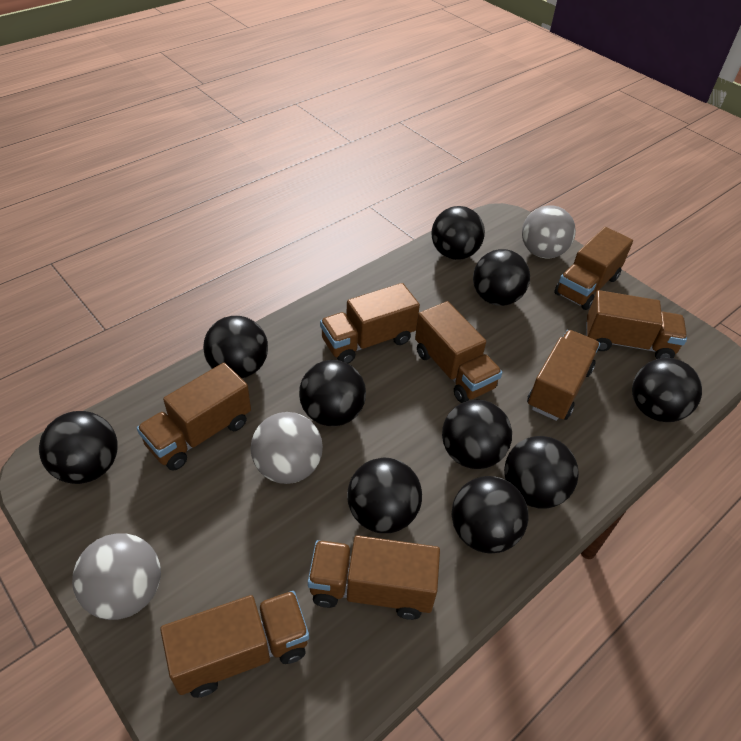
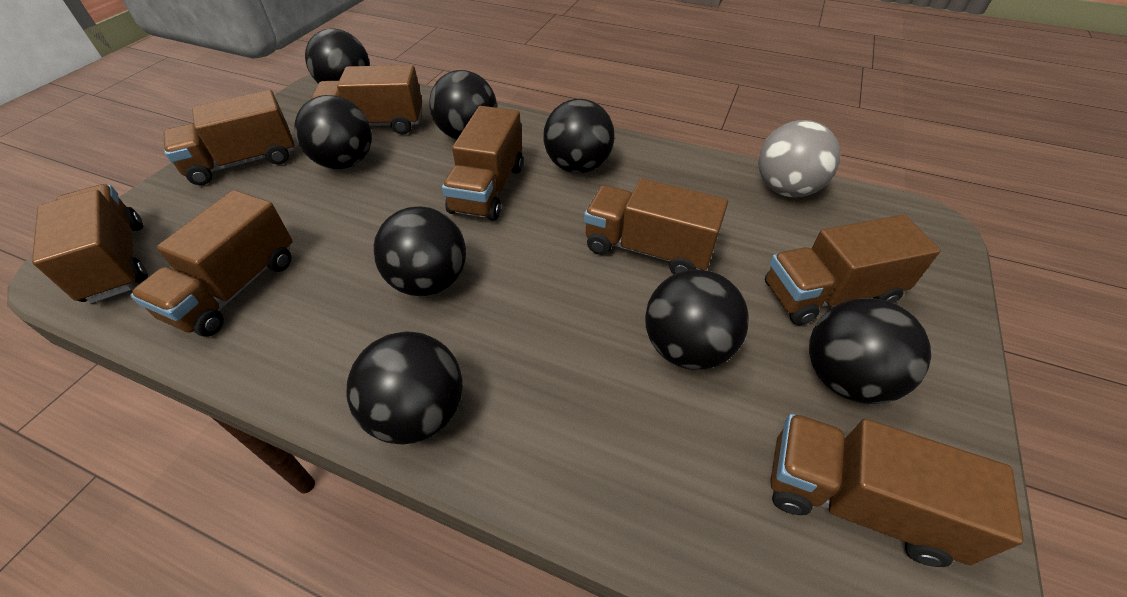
black ball: [39,411,118,484] [203,316,268,378] [299,360,366,426] [347,457,422,533] [431,206,485,260] [442,400,512,469] [451,476,528,554] [473,249,530,306] [504,436,579,509] [632,358,702,422] = 10 -> [294,95,372,169] [305,28,370,83] [347,331,463,445] [373,206,466,296] [429,70,497,140] [543,99,615,173] [645,269,749,370] [809,298,931,404] = 8
grey ball: [72,534,161,620] [251,412,323,484] [522,205,576,258] = 3 -> [758,120,840,198] = 1

